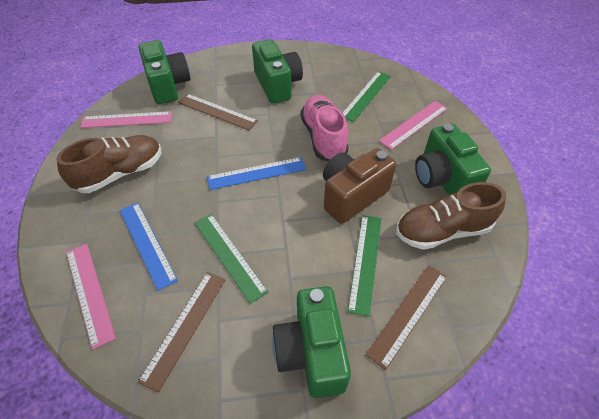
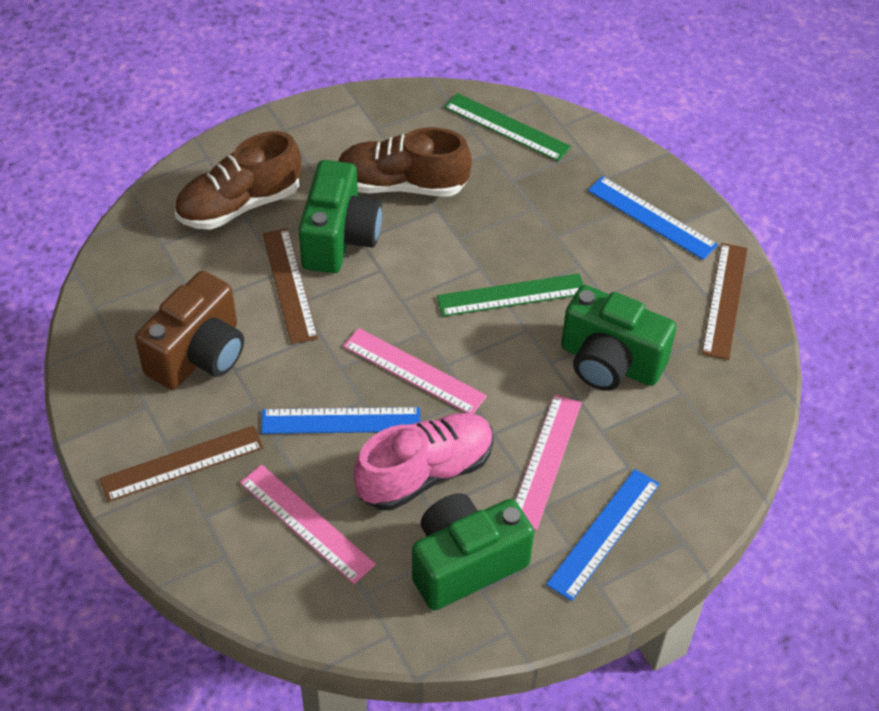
blue ruler: [120,202,178,291] [207,157,306,190] = 2 -> [261,407,420,434] [546,469,660,601] [588,176,718,260] = 3
green camera: [139,40,191,104] [252,39,303,104] [272,286,351,398] [415,124,491,195] = 4 -> [298,160,382,273] [412,493,534,610] [561,285,677,391] = 3
green ruler: [195,214,268,304] [343,71,391,122] [348,215,381,317] = 3 -> [437,273,584,317] [444,93,571,162] = 2

